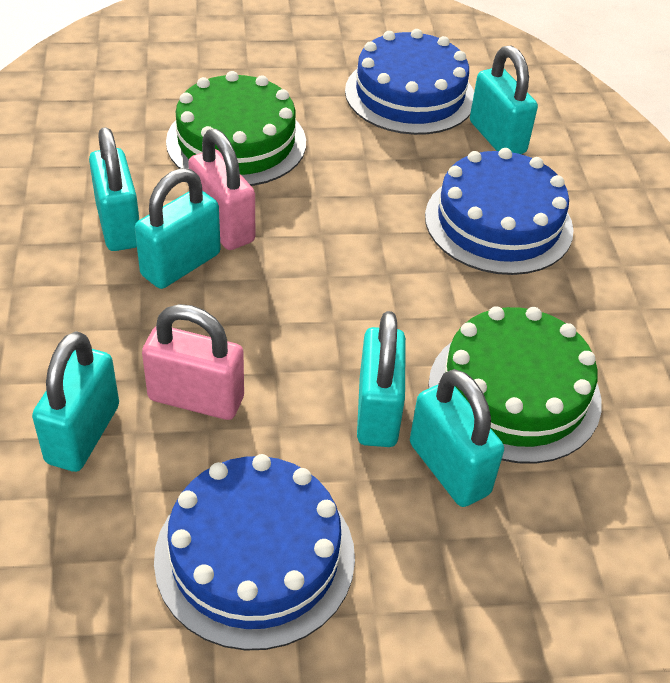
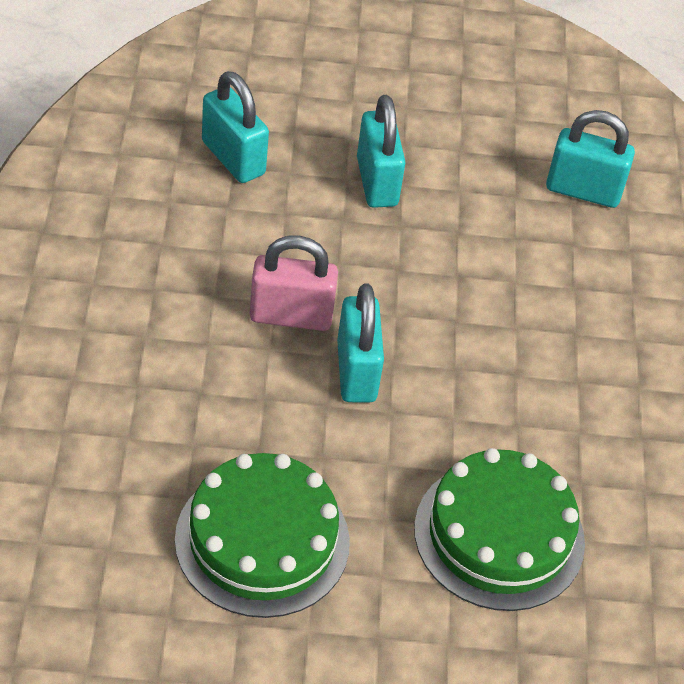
blue cake: [154,454,355,651] [345,29,474,135] [425,148,574,275] = 3 -> none = 0
pink padlock: [142,304,244,420] [188,129,255,250] = 2 -> [250,235,338,331] = 1
turquoise padlock: [32,331,119,472] [89,127,139,251] [135,168,221,289] [357,311,406,447] [410,369,504,507] [470,45,538,154] = 6 -> [202,71,269,183] [337,284,384,403] [357,95,406,208] [546,110,635,208] = 4

